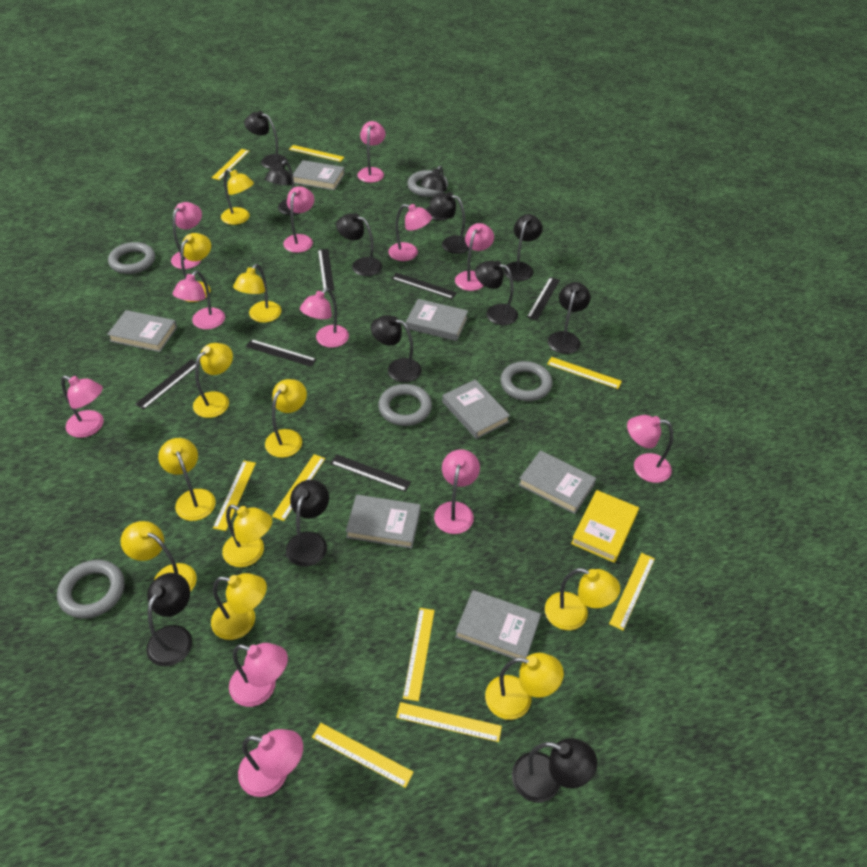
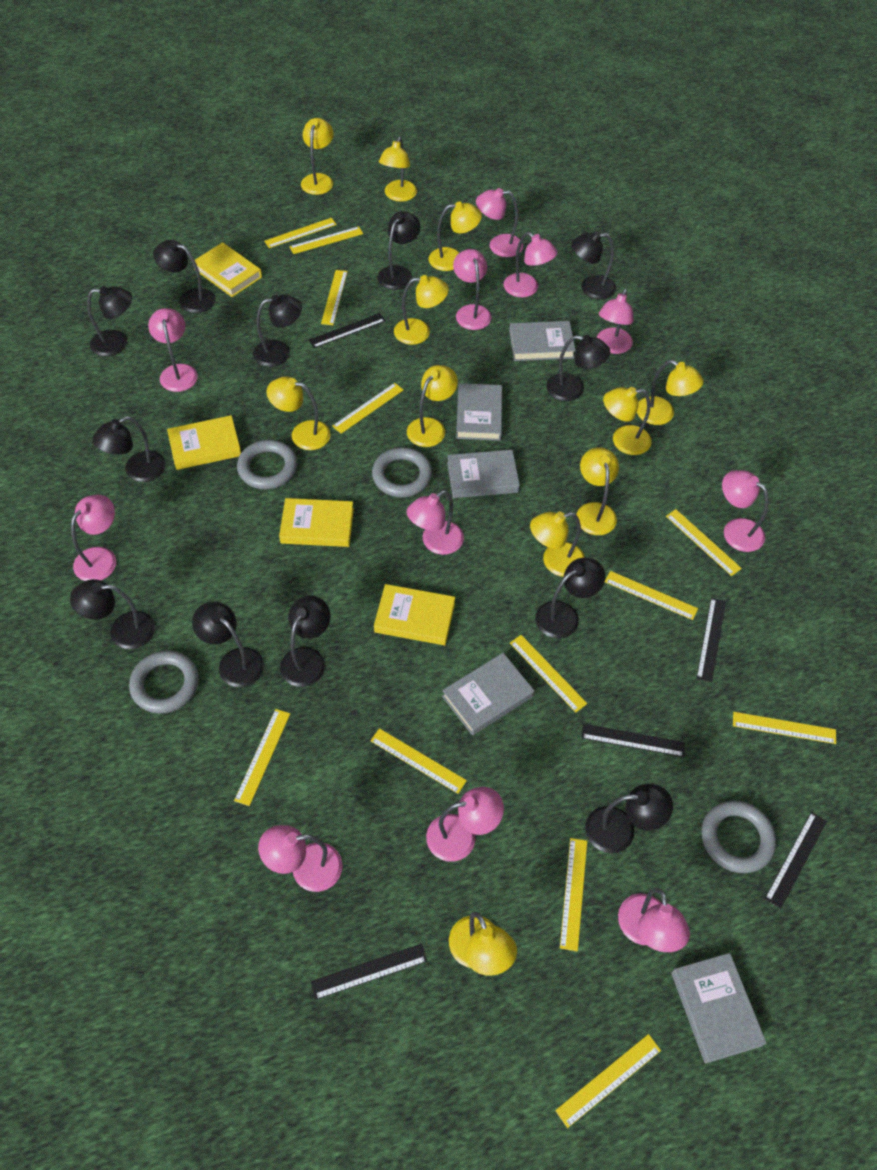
black ruler: [135,359,200,410] [246,339,317,367] [318,249,335,292] [330,454,411,492] [392,273,457,299] [527,277,560,320] = 6 -> [309,313,386,348] [311,944,427,1000] [581,724,685,757] [696,598,726,682] [765,812,827,909] = 5
grey book: [107,310,177,352] [293,160,345,190] [345,495,420,549] [406,299,468,341] [442,379,510,439] [455,590,541,659] [518,450,596,514] = 7 -> [442,653,534,735] [447,450,520,498] [456,383,502,441] [509,321,576,361] [671,953,767,1064] = 5
grey ring: [57,560,125,619] [108,242,155,274] [378,384,432,426] [407,170,448,197] [500,361,552,401] = 5 -> [129,650,199,714] [237,440,297,490] [372,447,432,497] [701,801,776,873] = 4
pink lamp: [61,375,104,438] [171,202,202,269] [173,271,225,329] [229,643,288,707] [238,729,303,797] [283,186,314,253] [300,288,349,348] [357,121,386,183] [388,204,432,261] [434,449,480,534] [455,223,494,291] [627,415,673,483] = 12 -> [71,495,116,581] [148,308,198,392] [258,825,343,892] [407,490,464,555] [426,787,504,862] [453,249,492,330] [476,188,523,257] [504,232,558,297] [597,289,634,354] [618,888,690,952] [722,470,769,552] = 11
yellow book: [571,490,639,563] = 1 -> [167,415,241,470] [194,242,262,297] [279,498,354,547] [374,584,455,645] = 4
yellow ruler: [212,149,249,180] [213,461,256,531] [272,454,325,521] [289,145,344,162] [312,723,414,788] [396,702,502,742] [403,608,435,701] [547,357,622,389] [609,553,655,631] = 9 -> [234,709,290,806] [264,218,337,248] [289,226,363,254] [321,270,348,325] [332,383,403,434] [370,728,467,794] [510,635,587,713] [555,1034,661,1128] [560,838,587,951] [605,571,698,620] [666,509,742,576] [733,712,836,744] = 12

